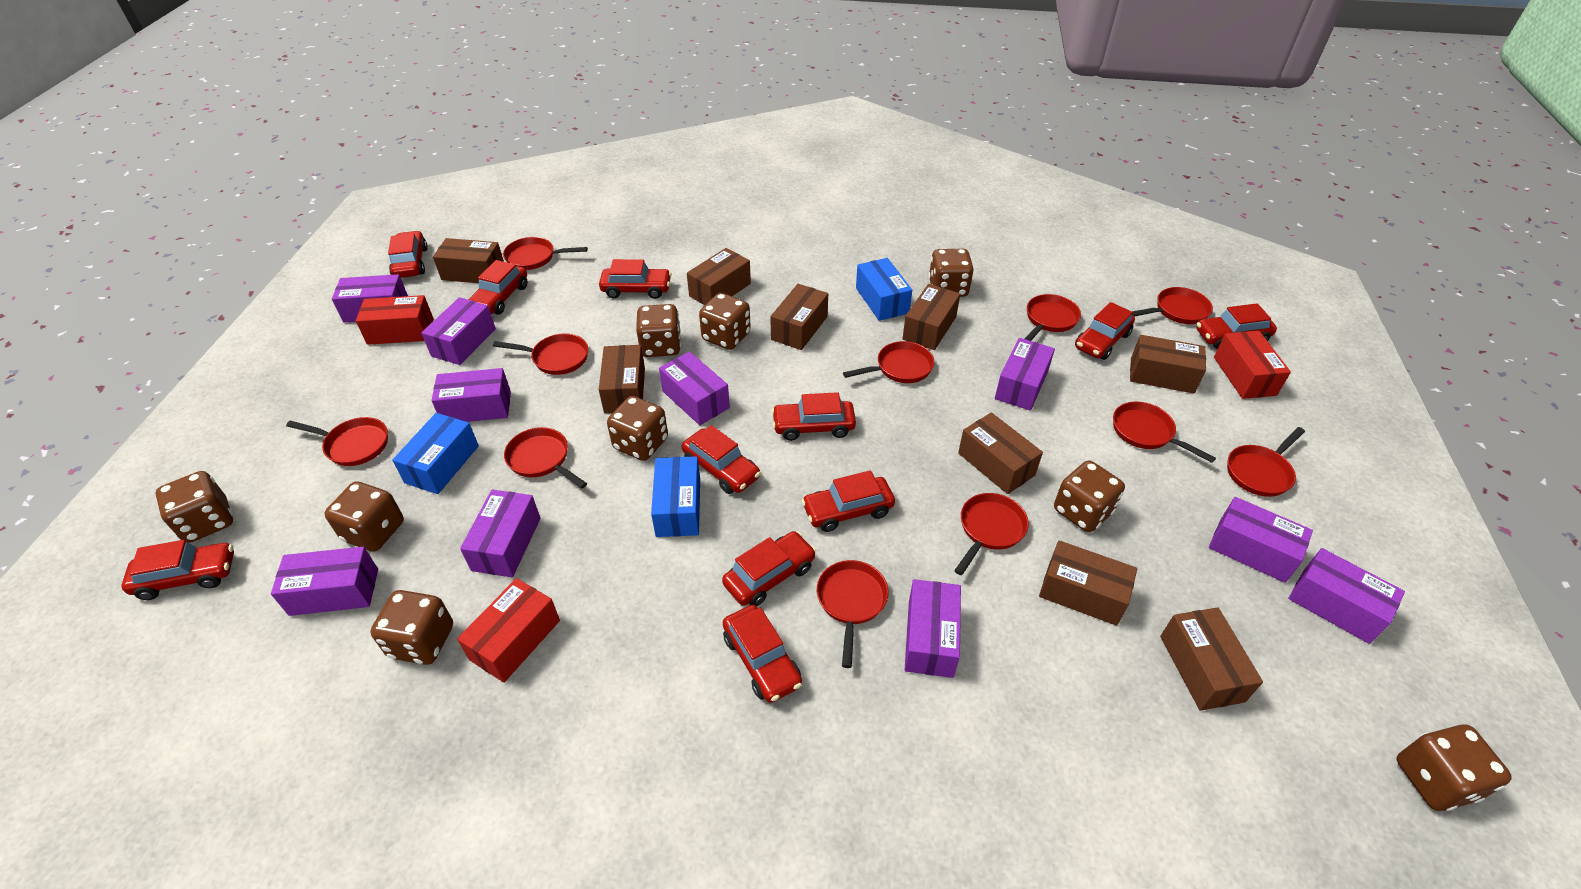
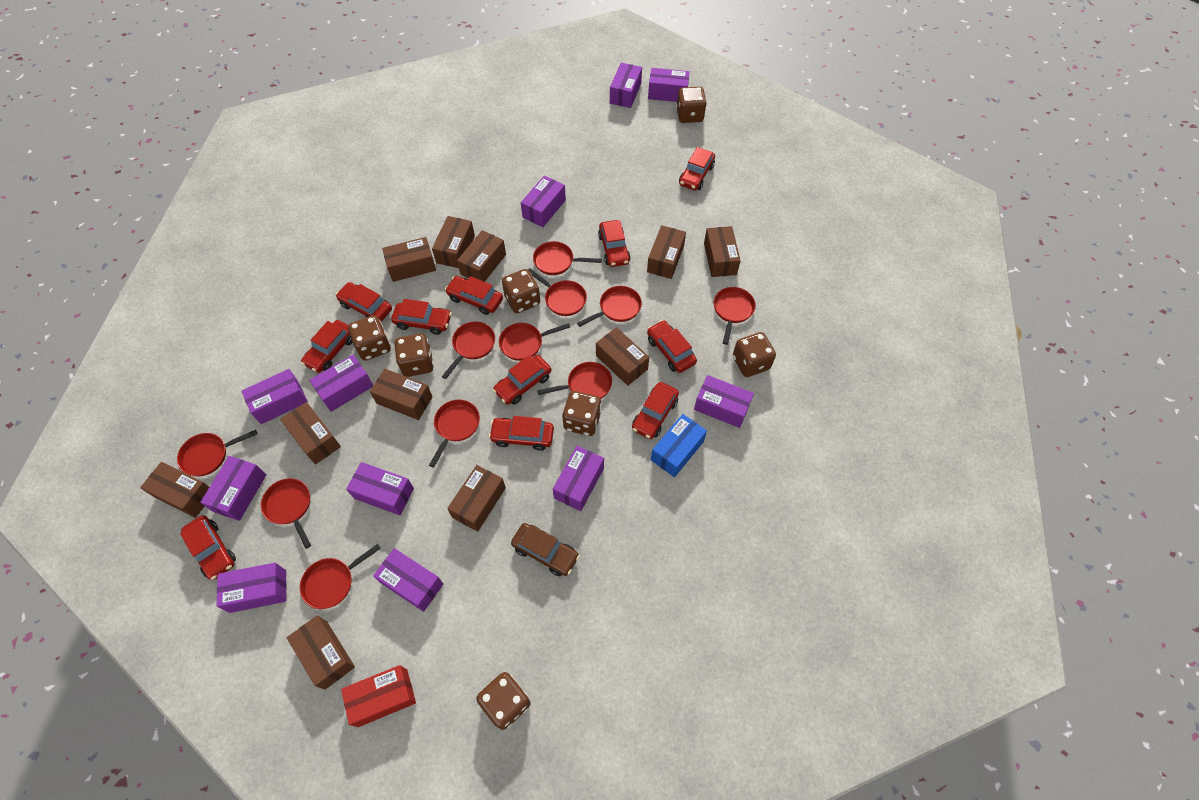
blue box: [392,413,479,494] [651,456,700,537] [856,258,912,321] = 3 -> [651,414,707,477] = 1
brown box: [433,238,504,283] [599,345,645,413] [687,248,751,305] [770,284,828,350] [903,284,960,350] [958,412,1043,494] [1039,540,1137,626] [1130,335,1206,394] [1160,607,1263,711] = 9 -> [140,462,209,518] [280,402,341,465] [287,616,355,690] [370,369,433,420] [382,237,436,282] [432,216,475,268] [447,465,506,532] [457,230,506,282] [596,327,649,386] [647,225,686,279] [704,226,741,277] = 11
brown car: none = 0 -> [511,523,580,576] = 1
brown dice: [155,471,233,543] [324,481,404,552] [370,590,453,665] [607,396,668,461] [636,304,681,357] [699,293,751,350] [929,249,974,297] [1054,461,1125,532] [1397,724,1512,811] = 9 -> [348,315,391,361] [395,334,434,377] [476,672,531,730] [502,269,540,313] [563,391,602,436] [676,87,707,123] [733,332,776,377] = 7
purple box: [271,547,378,616] [332,274,408,323] [421,297,496,365] [432,368,511,422] [460,490,541,577] [659,352,730,425] [905,579,961,678] [995,338,1055,411] [1209,497,1313,583] [1288,548,1405,644] = 10 -> [200,456,266,521] [217,563,287,613] [241,369,308,424] [309,355,374,412] [346,462,414,515] [373,548,443,612] [521,176,566,227] [553,446,604,511] [610,63,642,108] [648,68,690,102] [694,375,754,428] = 11
red box: [356,295,434,345] [457,578,560,683] [1214,331,1291,399] = 3 -> [341,665,416,727] = 1

